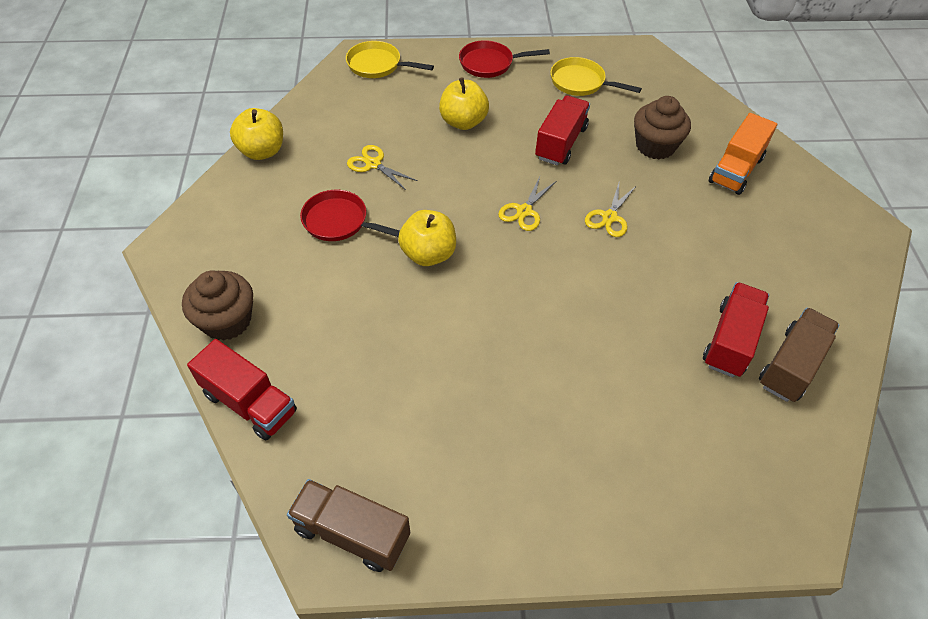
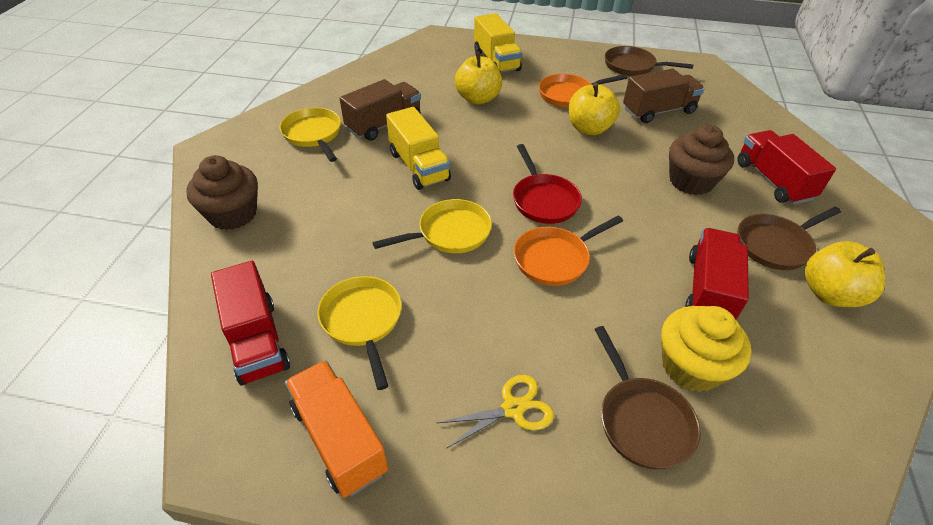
brown pan: none = 0 -> [594,326,701,470] [605,46,694,76] [738,207,841,270] = 3
orange pan: none = 0 -> [514,216,623,286] [539,74,627,108] = 2
red pan: [300,190,400,241] [459,40,550,78] = 2 -> [513,144,582,224] = 1
yellow cupcake: none = 0 -> [661,306,751,392] = 1
yellow pan: [346,41,434,78] [550,57,642,96] = 2 -> [280,107,341,162] [317,276,402,390] [372,199,492,253] = 3
yellow scissors: [347,145,418,190] [498,177,556,231] [585,183,637,237] = 3 -> [437,375,554,449] = 1
yellow truck: none = 0 -> [386,107,451,190] [474,13,522,73] = 2

